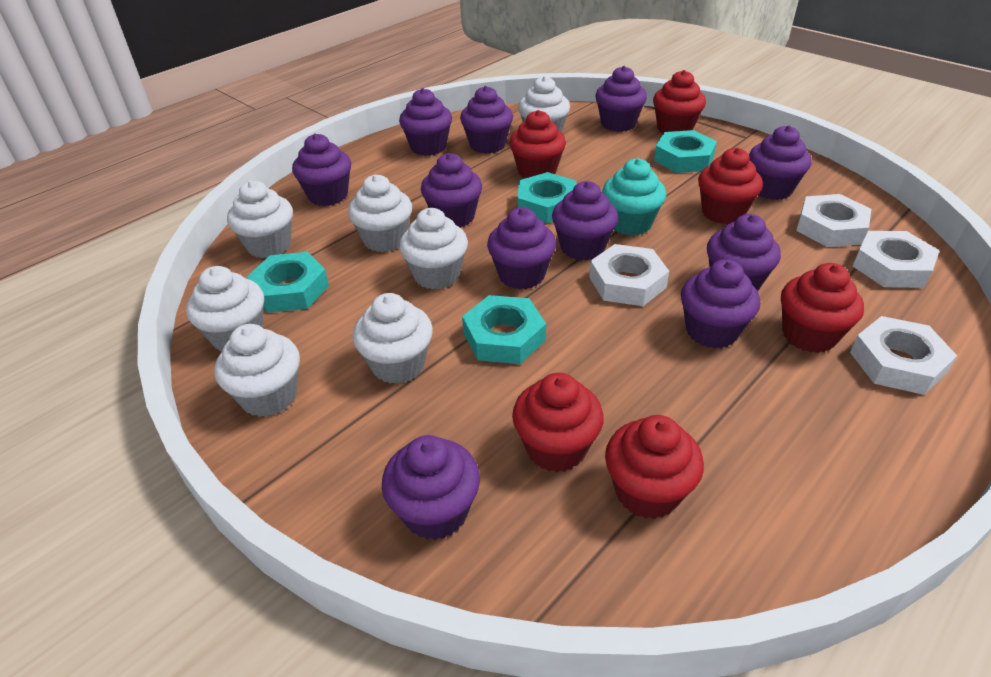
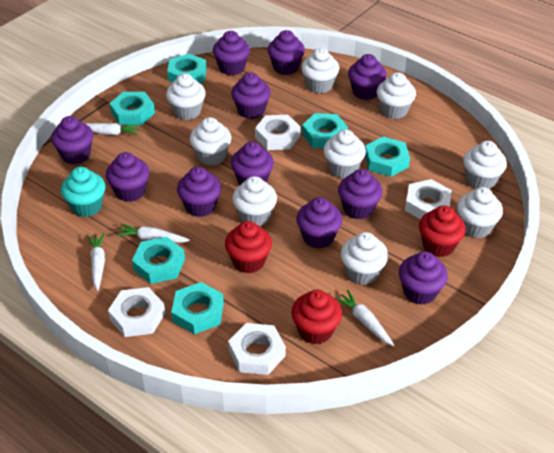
red cupcake: [509,110,566,178] [512,373,604,472] [605,415,704,519] [653,70,706,134] [698,148,763,224] [781,263,864,353] = 6 -> [225,221,272,273] [291,290,342,344] [419,206,466,257] = 3
turquoise nut: [247,252,329,313] [462,295,546,364] [518,172,576,223] [654,130,717,173] = 4 -> [110,92,155,125] [132,237,185,284] [167,53,207,83] [171,282,224,334] [302,113,348,148] [365,137,410,177] = 6
white carrot: none = 0 -> [85,123,140,135] [87,233,105,291] [116,224,190,243] [335,290,394,346] = 4
white cupcake: [186,266,264,351] [214,324,300,417] [227,181,293,258] [348,175,412,252] [353,293,433,384] [399,208,468,289] [518,76,570,133] = 7 -> [166,73,206,120] [190,117,231,166] [232,176,277,226] [301,48,339,94] [323,129,366,178] [341,232,388,285] [376,72,416,119] [457,187,503,238] [463,141,507,189] = 9

